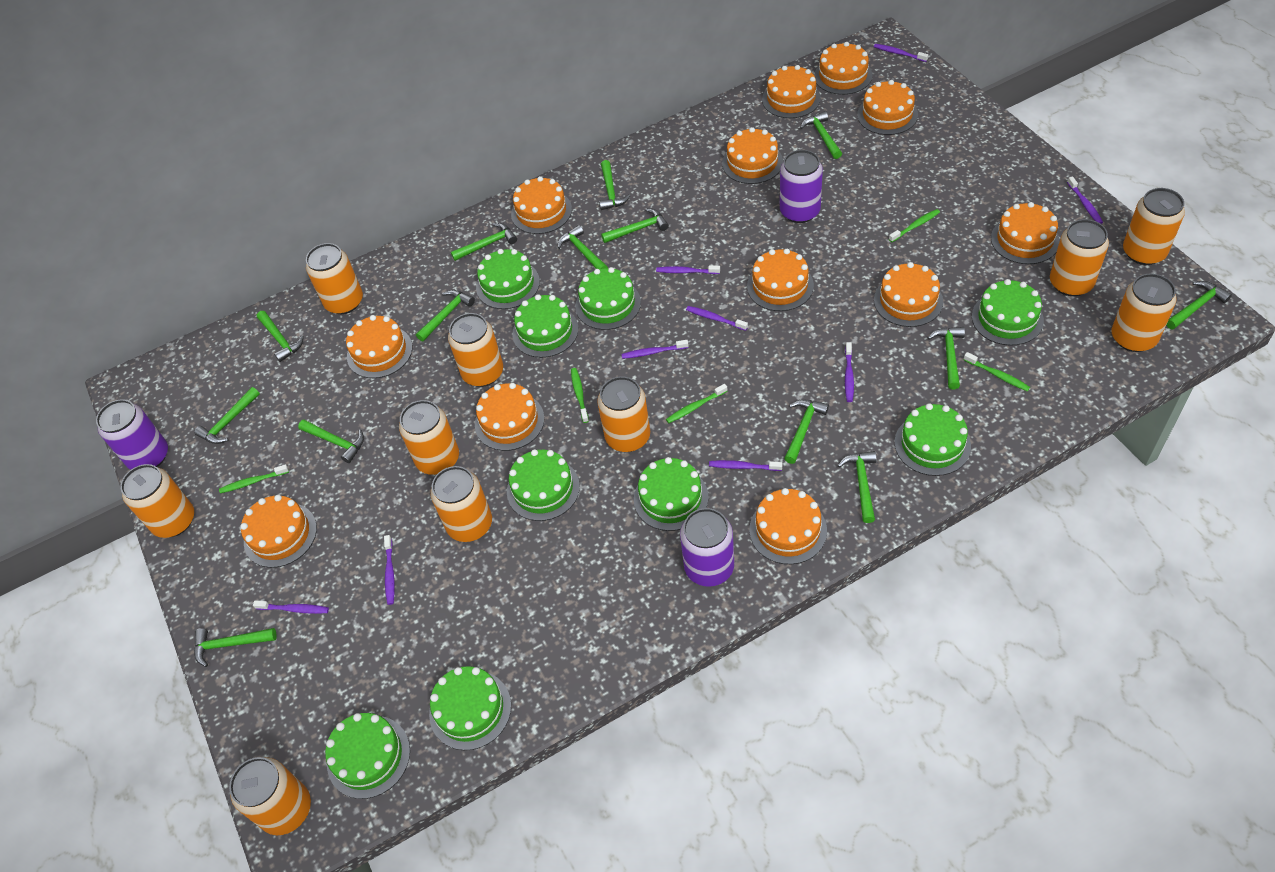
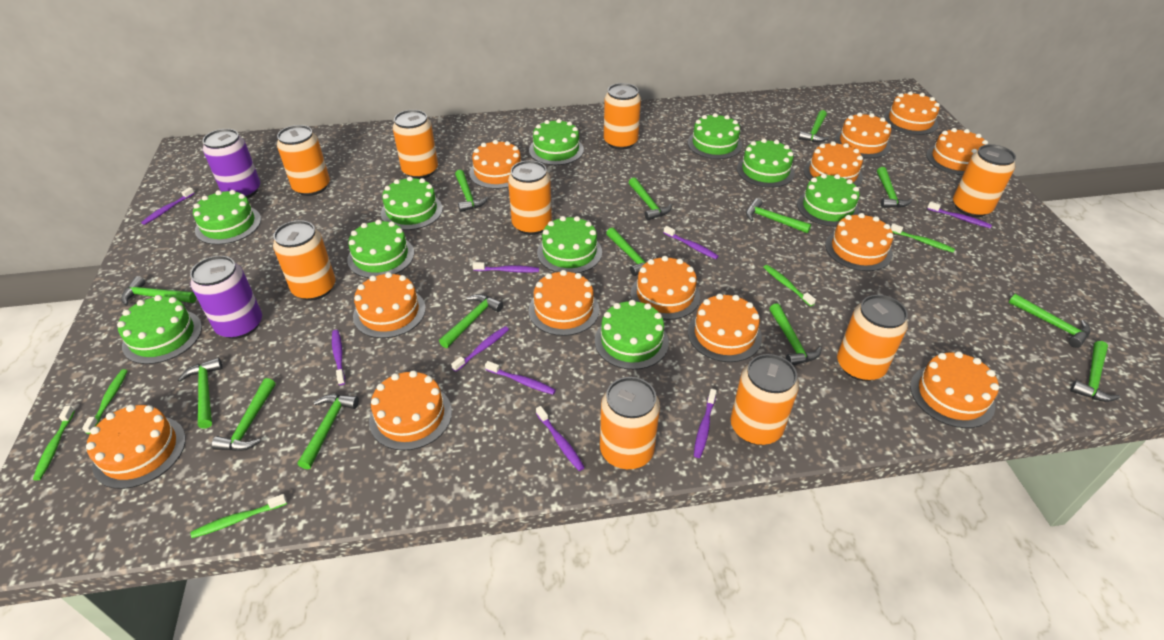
green cake: [325,713,410,799] [429,666,511,750] [476,249,540,309] [507,449,580,521] [512,294,578,358] [575,267,641,330] [634,457,709,531] [895,403,971,476] [972,279,1044,346] = 9 -> [117,295,202,364] [193,190,261,245] [347,219,414,278] [381,176,443,230] [529,119,584,165] [537,216,602,273] [595,300,669,370] [688,113,742,159] [737,139,795,187] [797,174,860,227] = 10
orange cake: [240,495,317,568] [346,315,412,378] [475,383,545,451] [511,176,572,234] [722,127,783,184] [747,249,814,311] [749,488,827,564] [762,65,821,118] [814,42,872,95] [857,80,918,135] [874,262,943,327] [991,202,1060,264] = 12 -> [86,404,186,489] [353,272,426,338] [369,370,452,451] [469,140,521,189] [529,270,599,336] [631,256,700,320] [688,294,762,362] [804,141,863,187] [825,213,893,271] [834,113,891,158] [884,91,940,135] [910,351,999,428] [926,128,988,175] = 13
orange can: [120,464,194,538] [229,757,311,835] [306,243,363,314] [399,400,459,475] [431,466,492,542] [448,313,503,387] [597,376,650,452] [1050,219,1109,296] [1112,273,1177,352] [1123,188,1185,265] = 10 -> [273,220,336,300] [277,125,330,196] [393,110,438,179] [508,160,552,235] [600,377,660,469] [604,83,641,150] [731,354,799,445] [837,295,908,381] [953,144,1016,217] = 9
purple can: [96,399,168,470] [680,508,734,587] [780,150,823,223] = 3 -> [190,256,262,339] [203,129,260,198] = 2

